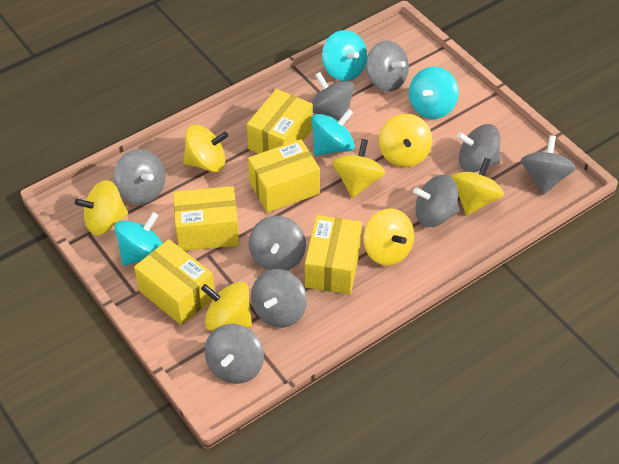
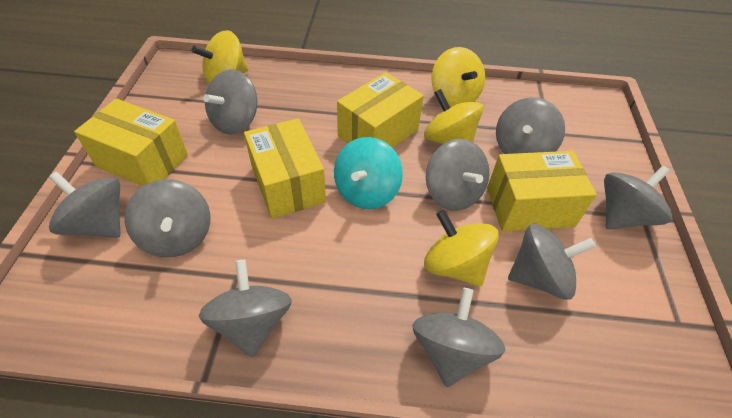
turquoise spinning top: [114,212,163,266] [312,109,355,156] [322,30,367,81] [409,67,459,119] = 4 -> [334,137,403,209] = 1
yellow box: [134,239,215,325] [173,186,239,251] [247,89,313,154] [248,139,320,213] [305,215,362,294] = 5 -> [74,98,188,186] [244,118,326,219] [337,72,424,148] [487,151,597,232] = 4
yellow spinning top: [75,180,128,235] [183,125,228,172] [201,281,252,331] [332,139,386,198] [363,208,414,266] [379,114,432,167] [452,158,504,215] = 7 -> [192,30,248,84] [424,89,483,144] [424,210,499,286] [431,47,485,107] = 4

